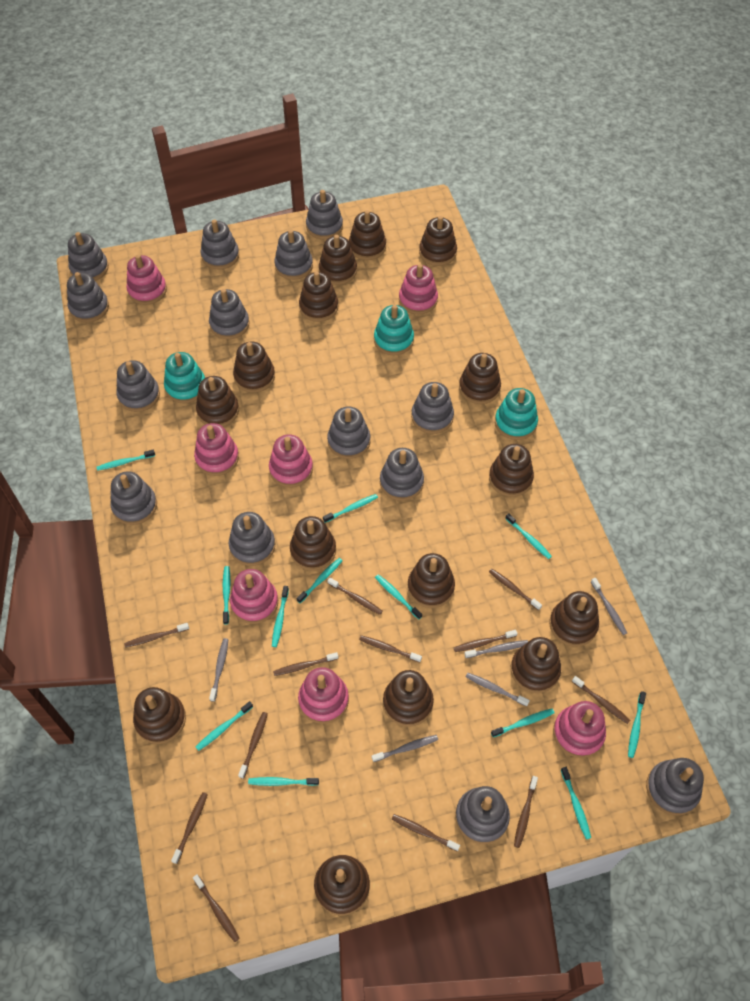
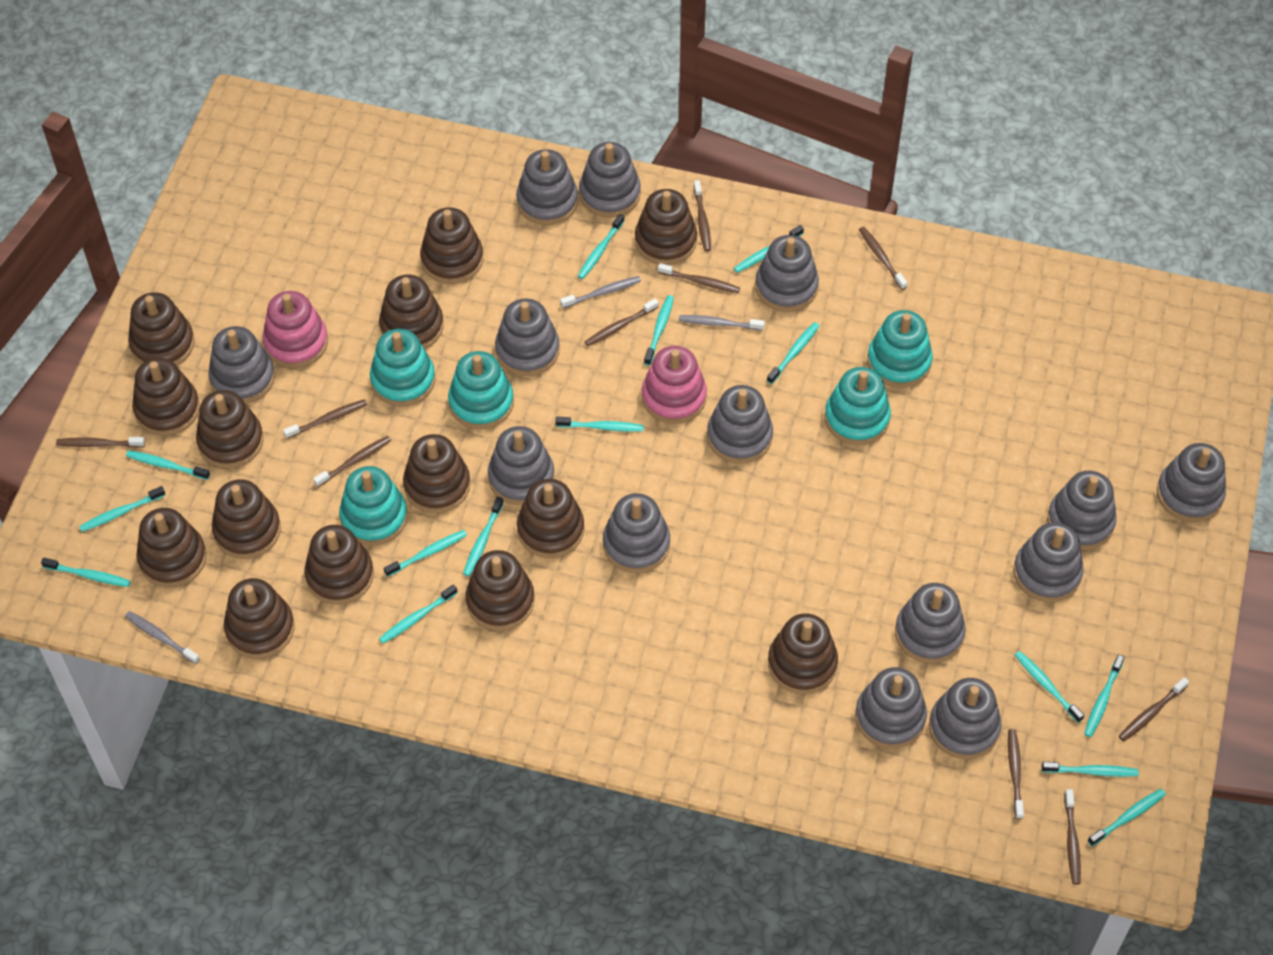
brown stacking toy: [133,687,186,744] [196,376,239,427] [233,342,275,393] [290,516,336,571] [299,271,338,322] [314,855,370,915] [319,235,357,285] [349,210,386,260] [383,670,434,727] [408,553,455,608] [419,216,457,266] [459,353,501,404] [489,444,534,497] [511,637,561,693] [549,591,599,647] = 15 -> [128,292,195,366] [132,358,200,436] [136,508,207,587] [196,390,264,469] [212,479,281,559] [224,578,294,659] [304,525,374,605] [379,275,443,349] [403,434,470,513] [420,207,483,284] [465,550,535,630] [517,479,584,558] [635,189,697,265] [768,613,838,694] = 14
brown toothbrush: [124,623,189,648] [171,792,208,864] [193,874,240,942] [238,712,268,779] [273,652,338,676] [327,577,383,615] [359,635,422,663] [392,814,460,851] [454,630,517,652] [489,569,542,611] [514,776,538,848] [572,676,630,724] = 12 -> [56,437,145,448] [283,399,367,439] [313,436,391,487] [585,298,659,346] [658,263,740,293] [694,180,711,252] [859,227,907,290] [1008,729,1024,819] [1064,789,1081,885] [1119,677,1189,741] = 10
grey toothbrush: [209,638,229,702] [372,735,438,762] [464,640,528,658] [466,673,530,707] [591,578,627,635] = 5 -> [125,611,200,664] [560,276,641,308] [679,315,765,330] = 3
pink stacking toy: [126,255,167,305] [194,423,239,476] [230,569,278,624] [269,434,313,487] [298,667,349,724] [399,264,438,314] [553,701,606,758] = 7 -> [263,291,328,368] [642,346,707,424] = 2
turquoise stacking toy: [164,352,205,403] [374,305,414,355] [495,388,538,440] = 3 -> [339,466,407,546] [370,329,435,406] [448,351,514,429] [825,367,891,445] [867,310,933,388] = 5
turquoise toothbrush: [96,450,155,471] [196,701,253,751] [223,566,231,625] [248,777,319,786] [272,586,289,647] [297,558,343,603] [323,494,378,523] [375,574,422,619] [491,708,555,737] [505,513,552,559] [561,767,591,840] [628,691,646,758] = 12 -> [41,558,131,587] [79,486,165,532] [126,450,210,480] [379,584,457,644] [384,530,467,577] [463,497,504,576] [555,417,644,432] [578,214,624,279] [644,295,674,365] [734,225,804,273] [767,322,820,384] [1015,651,1085,723] [1042,762,1139,777] [1084,654,1125,737] [1087,789,1166,846] = 15

